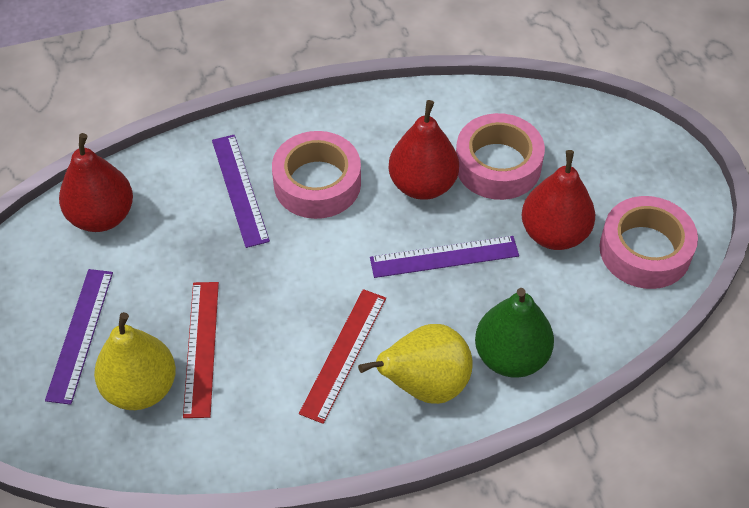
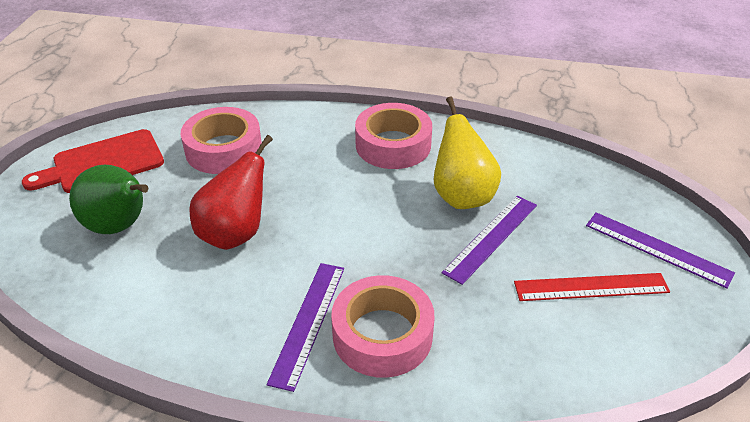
red cutting board: none = 0 -> [22,129,164,193] = 1
red pear: [59,133,133,232] [388,100,459,200] [522,150,595,250] = 3 -> [189,135,273,250] = 1
red ruler: [183,282,219,418] [299,289,386,424] = 2 -> [514,273,670,301] = 1
yellow pear: [94,312,176,410] [358,324,473,404] = 2 -> [433,97,501,209] = 1

